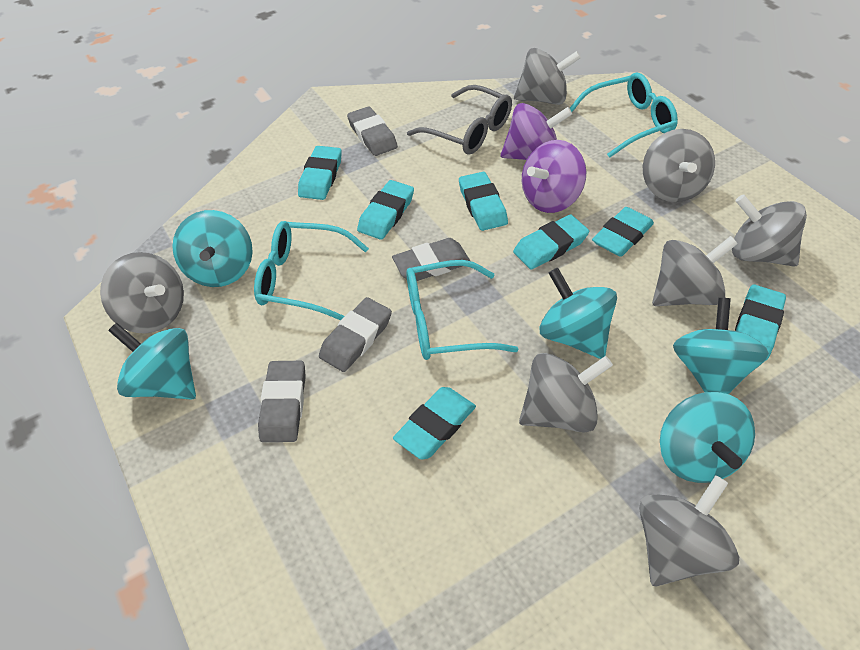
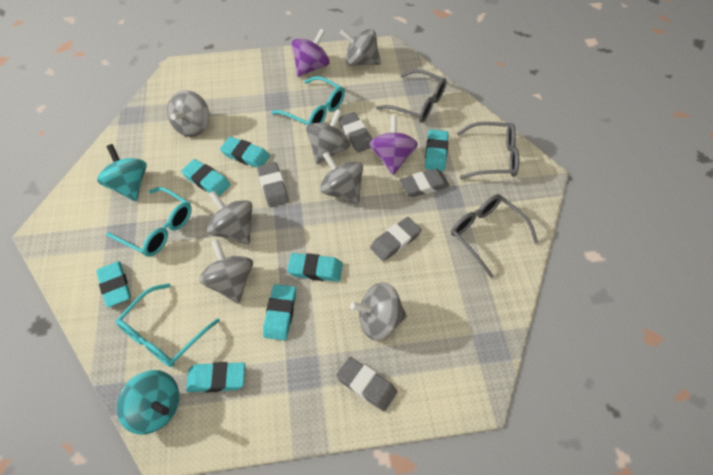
grey eraser: [258,361,306,442] [319,297,392,372] [347,107,398,156] [392,238,470,281] = 4 -> [257,162,289,207] [336,357,397,411] [338,112,372,153] [370,217,422,261] [399,169,449,197] = 5
grey glasses: [407,85,512,155] = 1 -> [376,69,447,123] [451,194,538,278] [457,122,519,179] = 3
turquoise spinning top: [108,323,196,400] [172,210,253,287] [539,268,617,359] [660,392,755,483] [673,298,769,394] = 5 -> [97,144,147,201] [117,370,179,435] = 2

